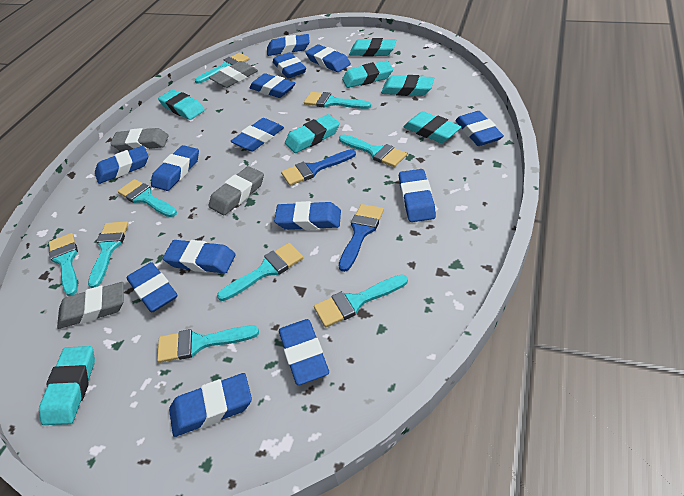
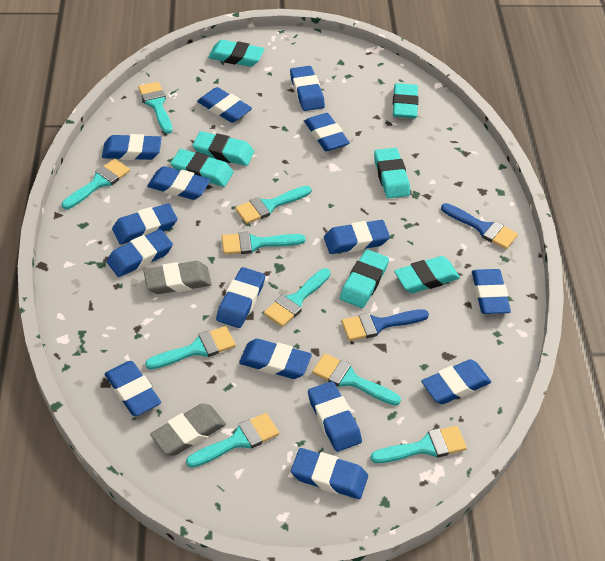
blue eraser: [95,146,148,184] [126,262,177,313] [151,145,199,191] [162,240,236,274] [169,373,252,437] [231,118,284,151] [249,73,295,98] [267,34,310,56] [273,52,306,79] [274,201,341,230] [279,319,329,385] [305,44,351,72] [399,169,436,222] [455,111,504,146] = 14 -> [102,134,162,160] [105,361,161,416] [107,229,173,277] [112,203,178,245] [147,166,210,200] [197,87,252,123] [216,267,265,328] [239,339,312,379] [290,66,325,111] [291,448,368,499] [304,113,350,151] [308,381,362,452] [324,220,390,254] [421,359,491,404] [472,269,511,314] = 15
grey eraser: [57,282,124,329] [110,128,169,151] [209,61,258,88] [209,166,264,216] = 4 -> [143,261,212,294] [150,403,226,456] = 2

